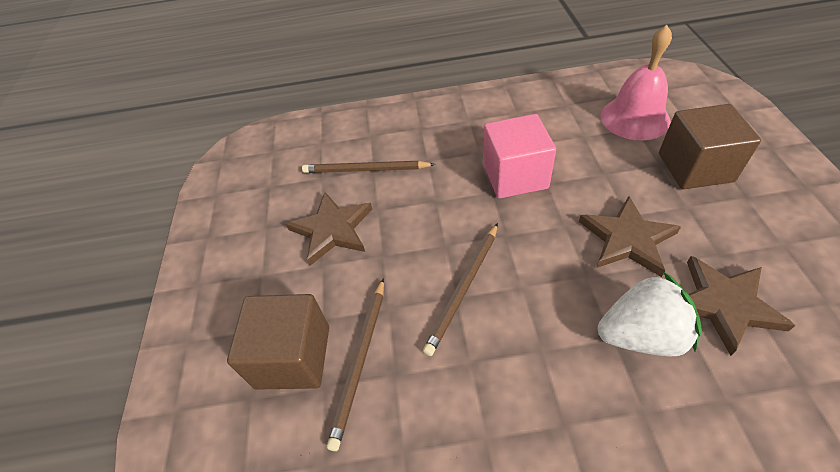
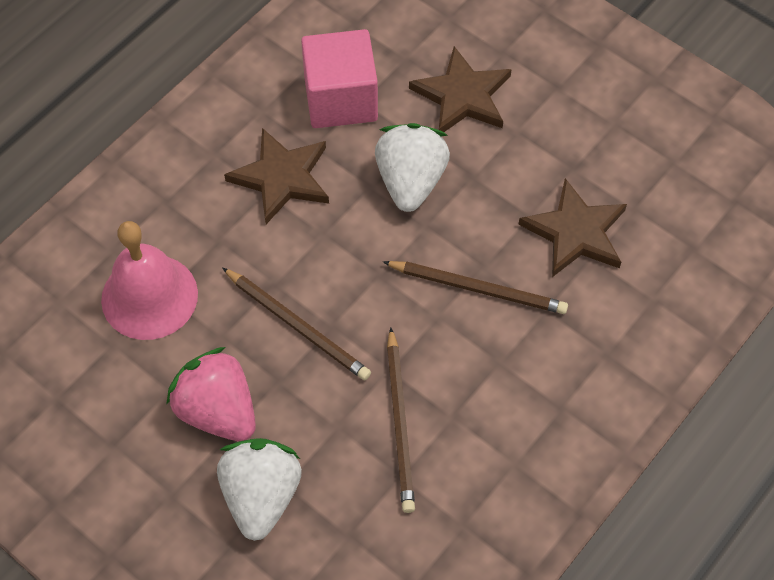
brown cube: [227,294,329,390] [659,104,761,189] = 2 -> none = 0
pink strawberry: none = 0 -> [166,347,256,441] = 1
white strawberry: [598,271,702,356] = 1 -> [217,438,302,541] [375,123,450,212] = 2

